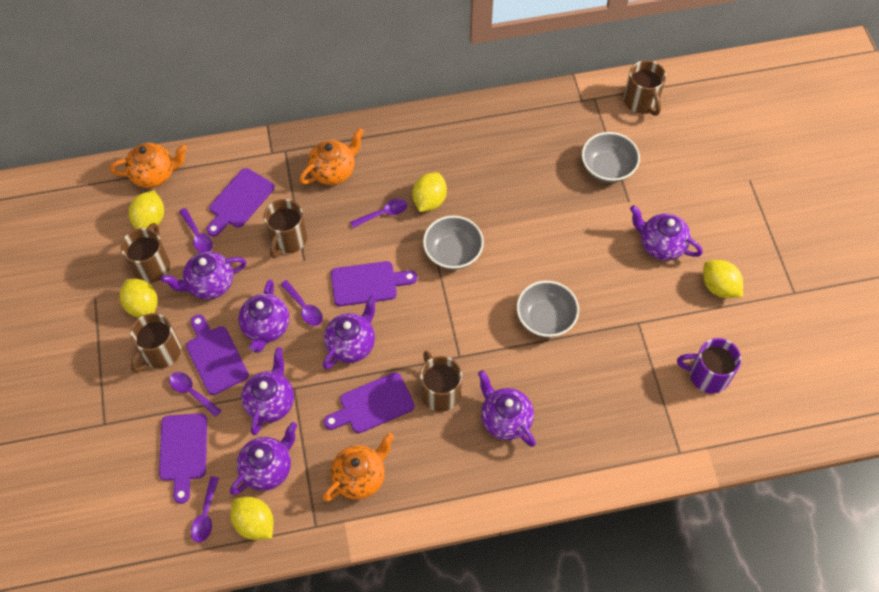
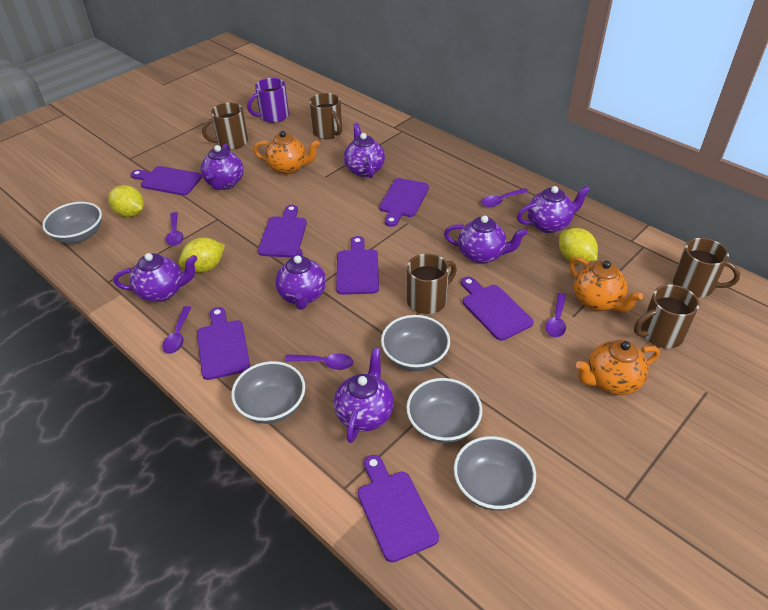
grey bowl: [423,215,484,270] [517,281,579,337] [582,132,640,183] = 3 -> [42,202,102,243] [231,361,305,424] [381,315,450,371] [406,378,482,443] [454,436,536,511] = 5
purple cutting board: [159,413,207,504] [186,314,249,395] [206,168,274,237] [323,372,415,433] [331,261,417,306] = 5 -> [131,166,202,196] [197,307,250,380] [258,205,307,258] [336,236,379,295] [358,455,439,563] [379,178,429,227] [461,277,534,341] = 7
yellow lemon: [120,279,158,318] [129,190,164,229] [231,497,274,540] [412,172,447,212] [703,260,743,298] = 5 -> [108,185,144,217] [179,238,225,273] [559,228,598,264] = 3

